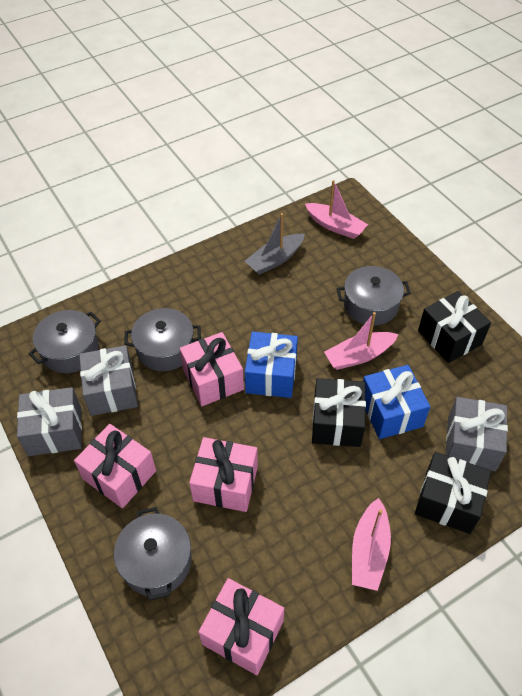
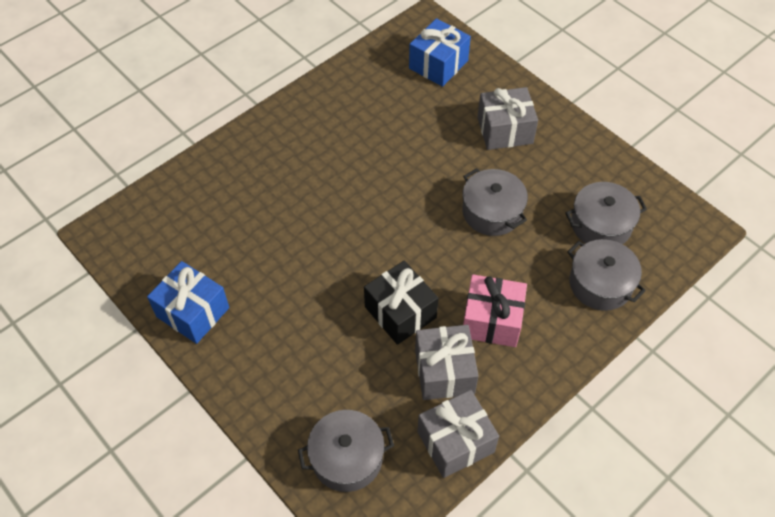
black gift: [312,378,366,447] [415,452,491,534] [418,291,491,363] = 3 -> [364,261,439,345] = 1
grey boat: [245,213,305,275] = 1 -> none = 0
pink boat: [305,180,368,239] [324,312,399,370] [352,498,391,591] = 3 -> none = 0
pink gift: [74,424,156,508] [180,332,244,406] [189,437,258,512] [199,578,284,675] = 4 -> [463,274,527,347] = 1

